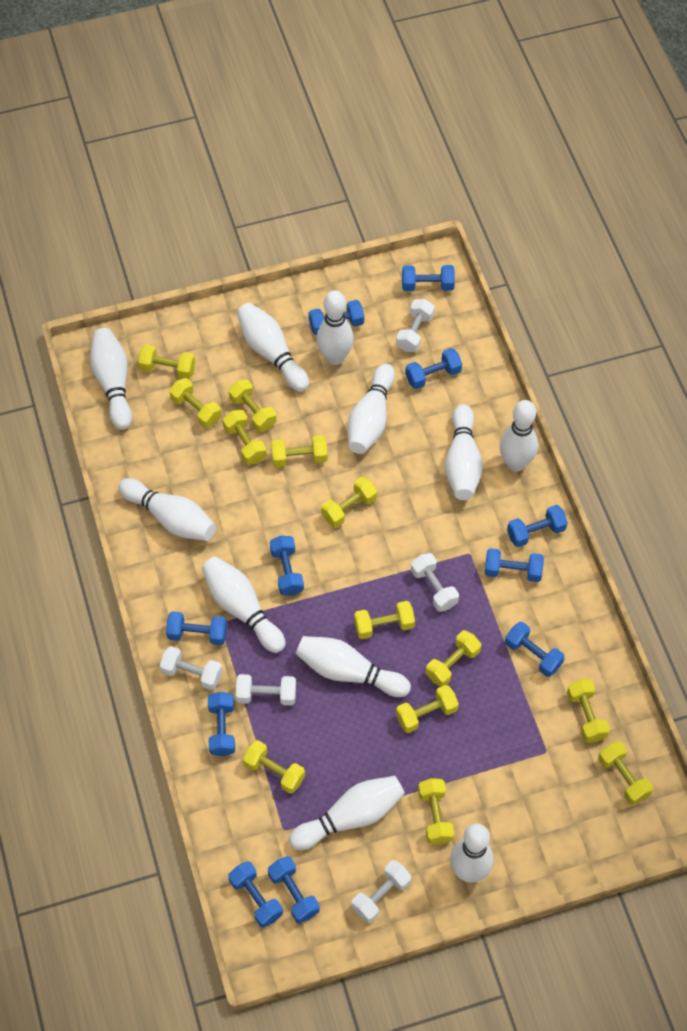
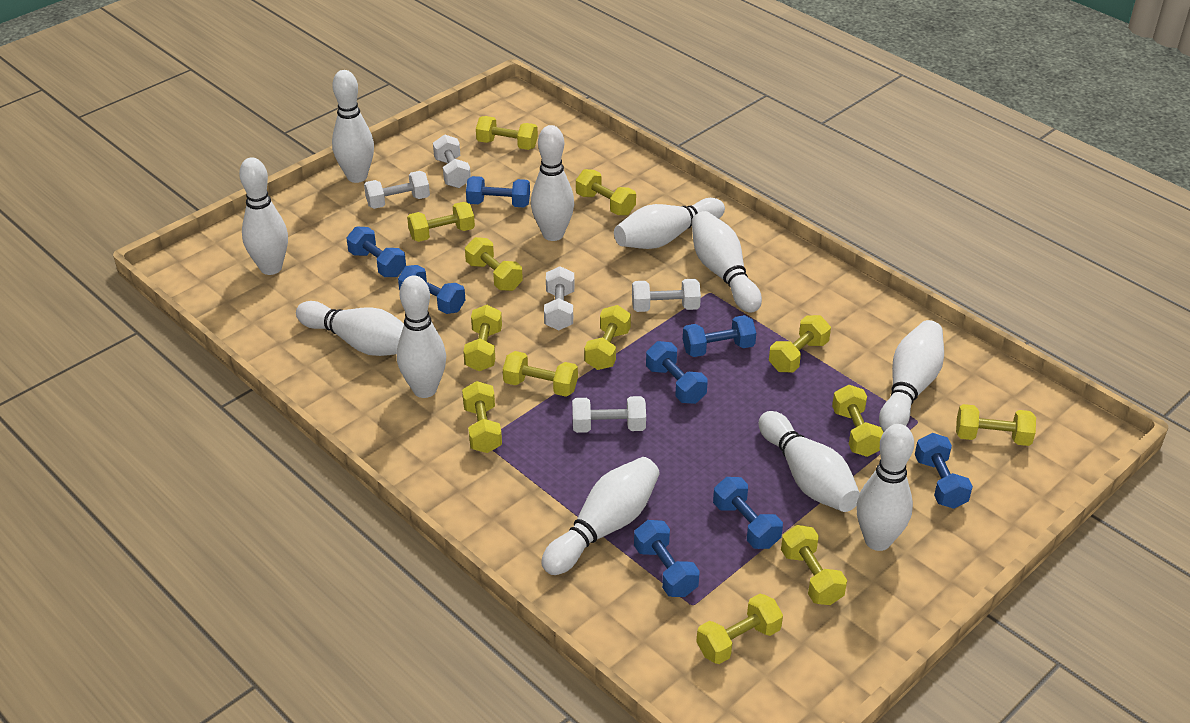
blue dumbbell: [166,611,227,645] [208,692,235,756] [228,861,283,928] [268,856,320,924] [270,535,304,596] [309,300,364,336] [402,265,455,291] [405,348,462,389] [485,548,544,582] [505,622,565,677] [507,505,568,547] = 11 -> [346,227,406,277] [398,265,465,314] [466,176,530,208] [634,520,700,597] [646,341,708,404] [683,315,756,357] [713,477,783,549] [915,433,973,509] = 8

